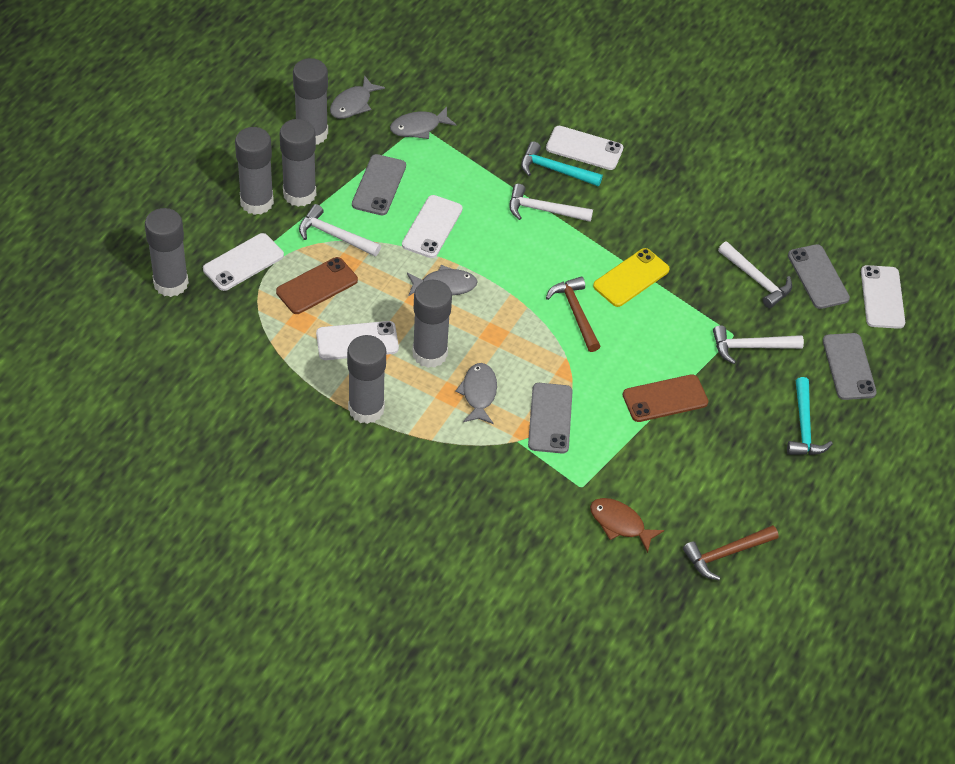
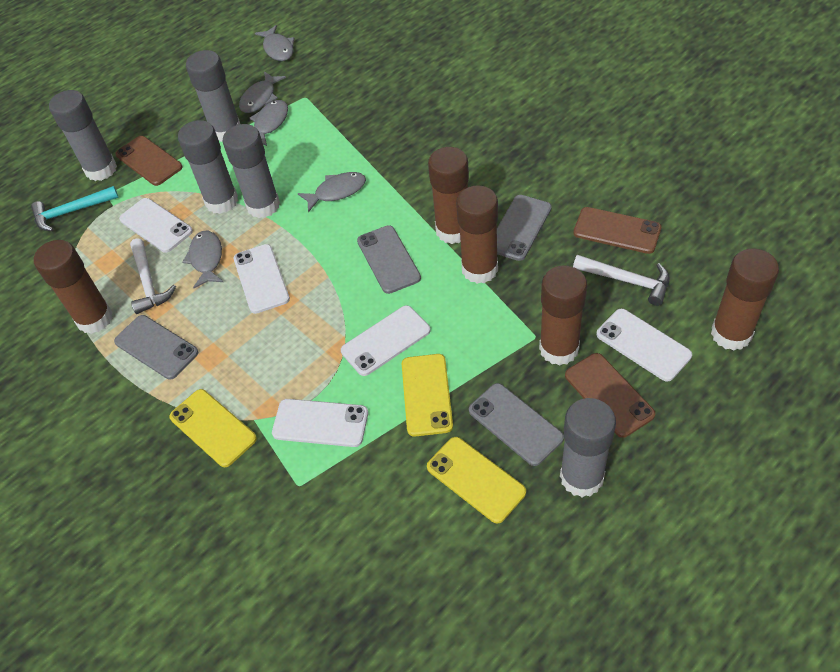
brown fish: [590,498,664,553] = 1 -> none = 0
brown glue stick: none = 0 -> [34,240,113,334] [428,147,469,244] [456,185,498,284] [539,266,587,366] [711,248,779,351] = 5
brown hammer: [546,276,600,352] [683,525,779,580] = 2 -> none = 0
brown phone: [276,257,358,314] [623,374,708,422] = 2 -> [116,136,183,186] [565,353,655,438] [573,207,661,254] = 3
grey fish: [330,75,385,119] [390,106,456,139] [407,265,478,296] [455,363,497,424] = 4 -> [182,231,223,288] [239,71,286,113] [250,100,288,146] [255,25,294,61] [298,172,366,213] = 5
grey glue stick: [145,208,189,297] [235,127,274,215] [280,119,316,207] [293,58,328,145] [347,335,386,424] [413,280,452,368] = 6 -> [49,90,117,181] [178,120,238,214] [186,50,240,142] [223,124,280,218] [560,398,616,497] = 5
turquoise hammer: [521,141,603,187] [787,377,833,455] = 2 -> [31,186,119,231] = 1
white hammer: [299,204,381,256] [509,184,593,222] [713,325,804,364] [718,242,792,308] = 4 -> [130,238,176,314] [573,255,669,306] = 2
yellow phone: [593,248,670,307] = 1 -> [169,389,257,467] [402,354,453,437] [427,437,526,524] = 3

